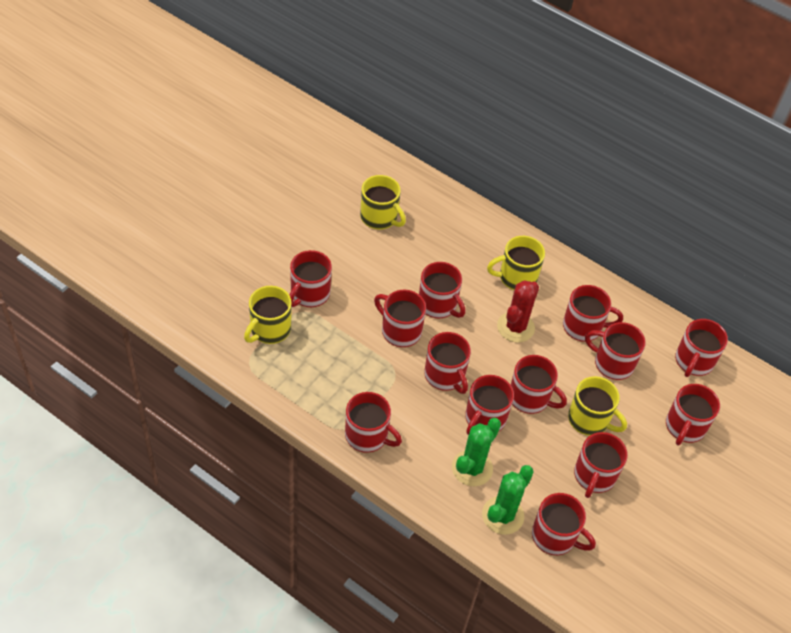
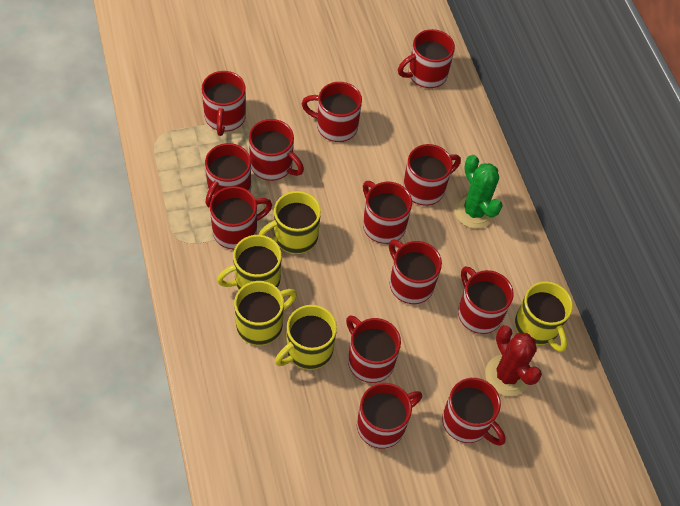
green cactus: [452,418,501,486] [482,465,534,535] = 2 -> [454,155,502,229] = 1
yellow mug: [244,286,292,344] [360,175,406,229] [487,236,545,290] [568,376,627,436] = 4 -> [217,235,282,290] [234,281,297,345] [259,191,321,254] [275,305,337,370] [515,281,573,352] = 5

